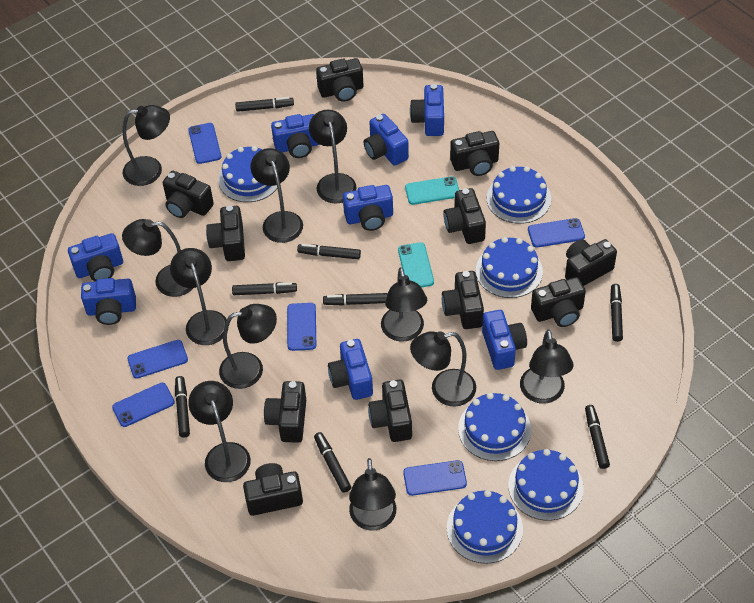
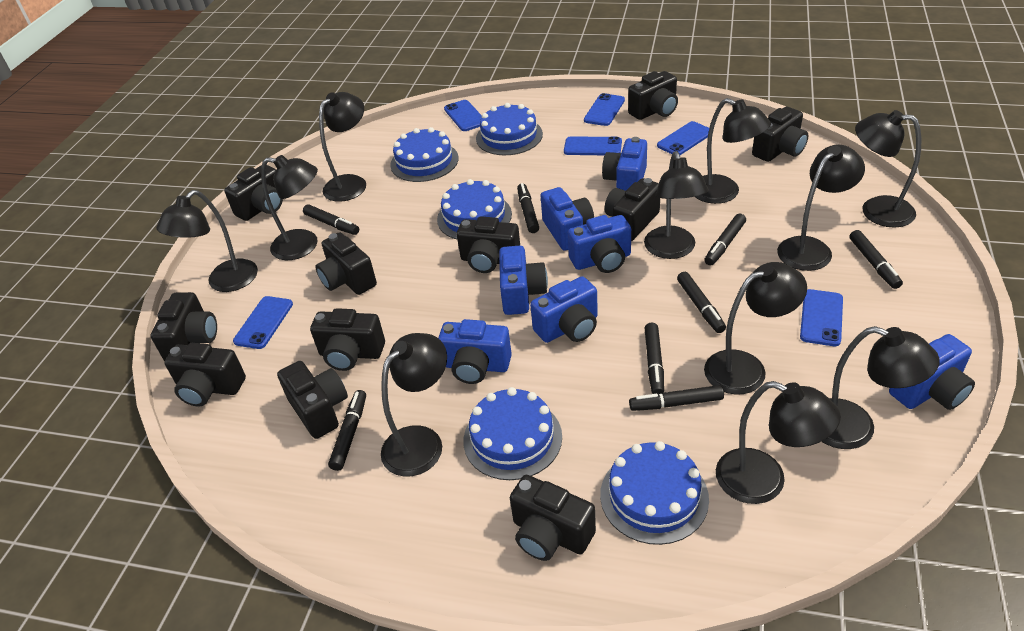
blue cake: [218,146,277,202] [447,490,523,564] [458,393,531,461] [476,237,543,298] [487,166,551,224] [508,449,584,521] = 6 -> [390,127,459,182] [437,179,512,239] [463,387,562,480] [476,103,543,155] [600,441,709,545] = 5
blue camera: [68,233,123,282] [81,278,136,325] [271,114,319,158] [328,339,373,400] [343,185,393,231] [364,114,409,166] [410,84,444,136] [482,310,527,370] = 8 -> [438,319,512,384] [499,246,548,315] [530,276,598,343] [540,187,594,251] [568,215,631,273] [602,137,647,191] [889,334,975,410] = 7
turquoise phone: [398,242,434,287] [405,176,459,205] = 2 -> none = 0

